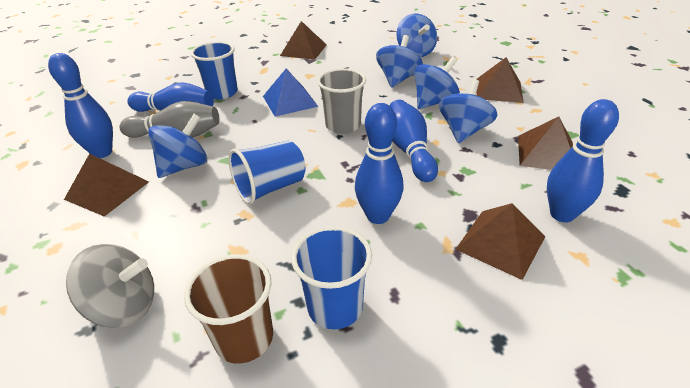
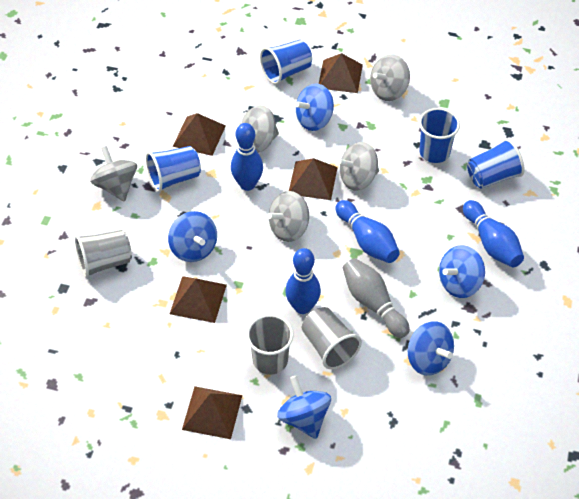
blue bowling pin: [48,53,113,158] [127,83,214,112] [355,103,404,224] [389,100,438,182] [547,99,619,222] = 5 -> [231,123,263,191] [285,248,321,314] [336,200,400,263] [463,200,524,267] = 4
blue cup: [191,41,238,99] [229,140,305,204] [291,226,372,329] = 3 -> [146,146,201,192] [260,40,312,84] [419,108,460,163] [467,139,525,189] = 4
blue pyramid: [263,69,318,117] = 1 -> none = 0
brown cup: [184,254,273,364] = 1 -> none = 0
grey cup: [317,68,366,134] = 1 -> [75,230,132,278] [246,314,294,375] [302,307,362,369] = 3
grey spinning top: [66,244,154,328] = 1 -> [90,146,137,202] [236,105,279,153] [267,191,309,242] [337,142,379,191] [370,55,410,101] = 5

